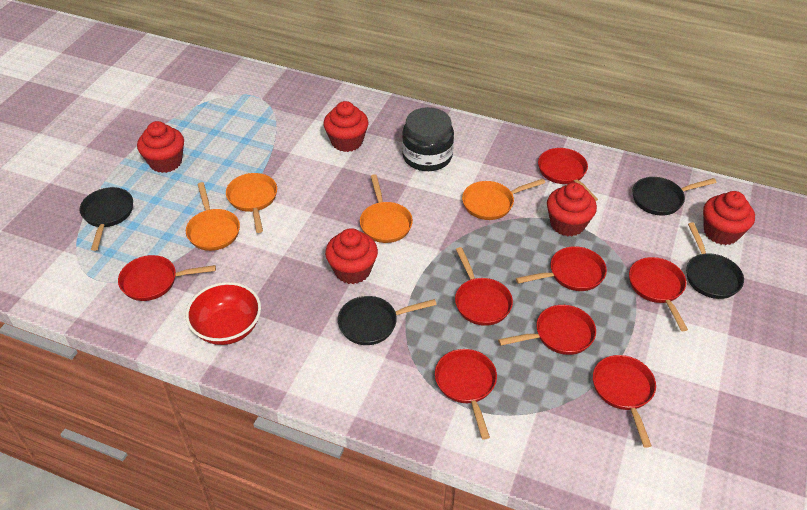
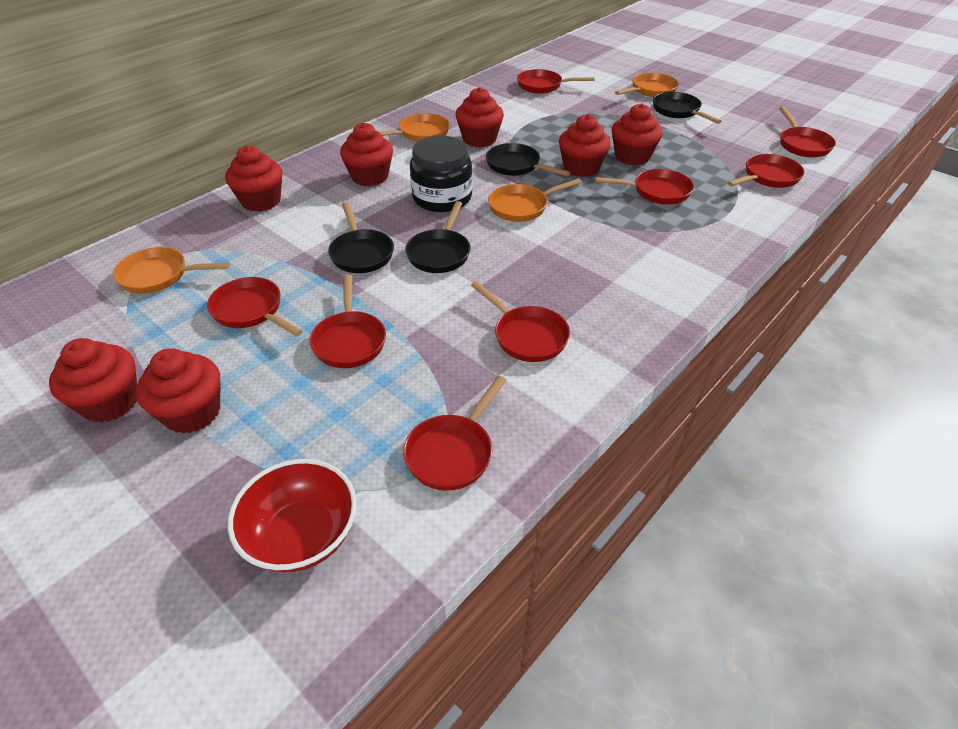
red cupcake: [137,121,184,173] [323,101,368,152] [325,228,378,284] [547,183,597,236] [703,191,755,245] = 5 -> [49,338,137,423] [136,348,220,434] [225,145,282,212] [340,122,393,186] [455,87,504,147] [559,114,611,177] [612,103,663,165] = 7

